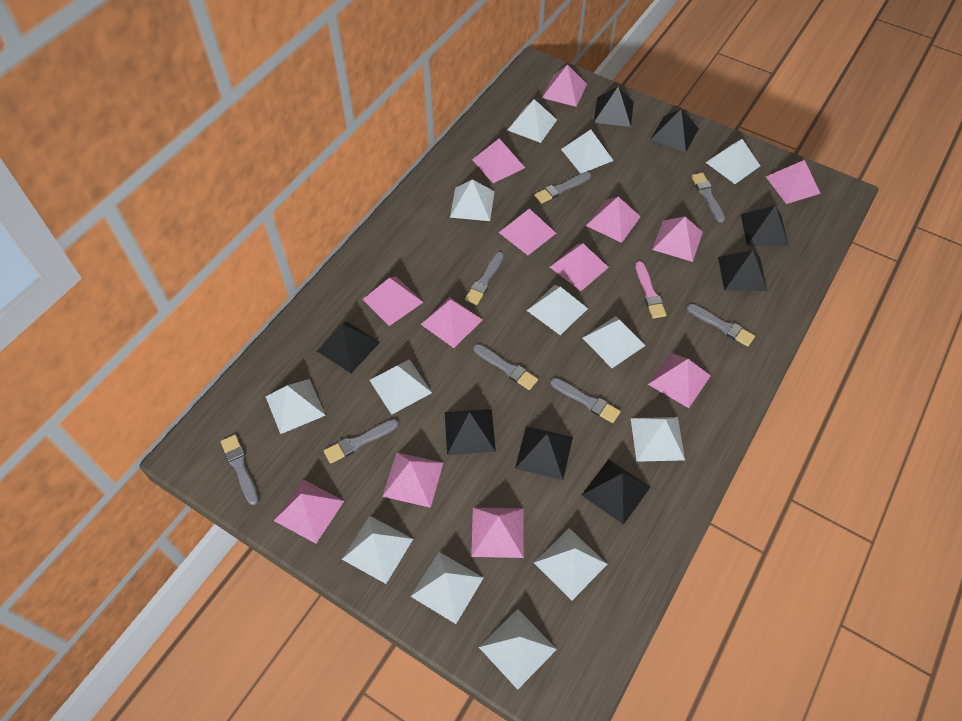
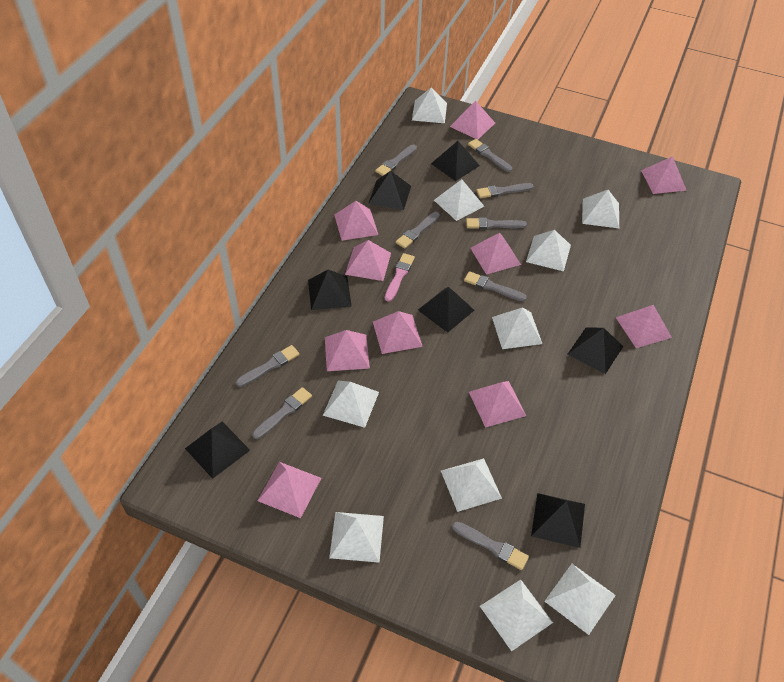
black pyramid: [317,321,380,373] [445,409,496,455] [515,426,573,480] [582,459,650,525] [594,86,634,127] [650,108,699,152] [718,250,767,291] [741,206,789,246] = 8 -> [185,422,250,479] [308,270,352,310] [368,171,411,210] [418,287,474,333] [431,141,480,181] [531,493,585,548] [567,327,623,374] = 7
grey brush: [221,435,258,505] [324,419,398,464] [465,252,504,305] [474,344,538,390] [534,172,591,204] [550,378,621,423] [687,304,755,347] [691,172,725,223] = 8 -> [236,345,300,387] [252,387,312,439] [375,145,417,176] [396,212,440,249] [452,522,529,570] [464,271,527,301] [466,217,527,229] [468,139,512,172] [476,183,533,198] = 9
pink pyramid: [274,479,344,544] [363,276,423,326] [382,452,443,508] [421,297,482,348] [471,508,524,558] [472,138,525,183] [499,209,556,255] [542,65,587,107] [550,243,609,291] [586,197,641,243] [648,353,711,408] [652,217,703,262] [766,160,821,204] = 13 -> [257,462,321,518] [325,330,370,371] [334,201,378,241] [345,240,391,281] [373,311,423,354] [450,101,495,140] [469,381,526,428] [470,233,521,275] [616,305,672,348] [641,156,687,194] = 10
white pyramid: [266,379,326,434] [342,516,413,584] [369,359,432,415] [410,552,483,624] [450,180,495,221] [479,609,557,690] [508,99,557,143] [527,285,588,335] [534,528,608,600] [561,130,614,174] [583,316,646,368] [631,417,685,462] [705,139,760,184] = 13 -> [323,381,379,428] [329,512,384,563] [412,87,447,123] [434,179,484,221] [441,458,502,512] [480,579,553,651] [492,308,542,349] [526,230,571,271] [544,564,616,635] [582,190,619,228] = 10

